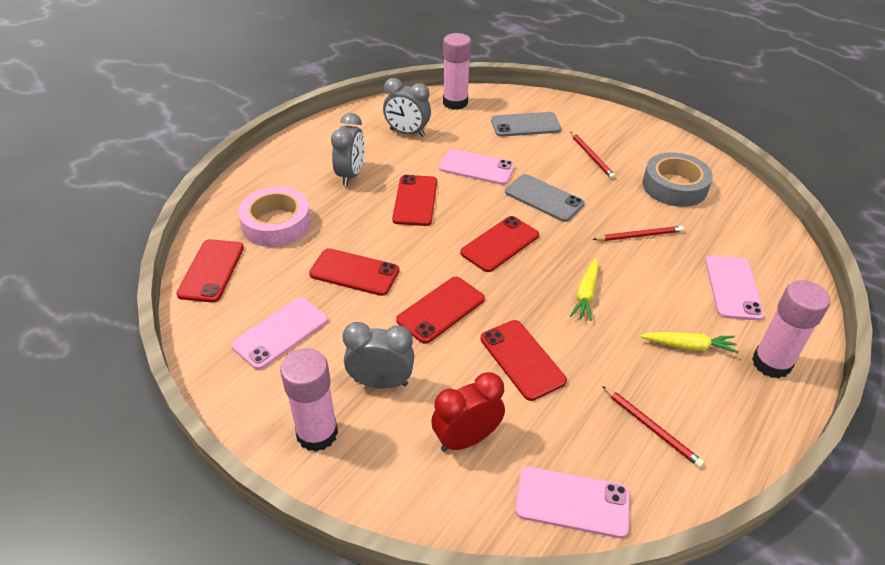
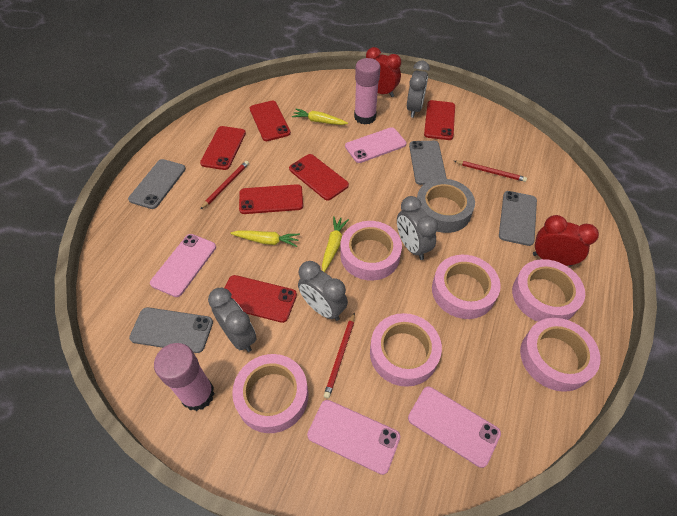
grey clock: [331,113,364,186] [343,322,414,389] [383,78,431,137] = 3 -> [208,287,257,352] [298,261,348,321] [397,196,438,260] [407,60,430,118] = 4
grey phone: [491,112,561,137] [505,174,584,222] = 2 -> [128,159,186,209] [129,307,213,353] [409,141,447,185] [499,191,537,246] = 4
pink glue stick: [280,348,338,452] [443,33,471,110] [752,280,830,378] = 3 -> [154,343,215,411] [354,58,380,124] = 2
pink tape: [238,187,311,247] = 1 -> [232,354,308,433] [340,221,402,281] [370,313,442,387] [432,255,501,319] [512,259,585,322] [520,318,600,392] = 6
red clock: [431,372,505,452] = 1 -> [366,47,401,97] [533,215,599,266] = 2
yellow carrot: [570,258,598,321] [640,332,738,353] = 2 -> [230,230,300,247] [292,109,348,125] [322,216,349,272] = 3

